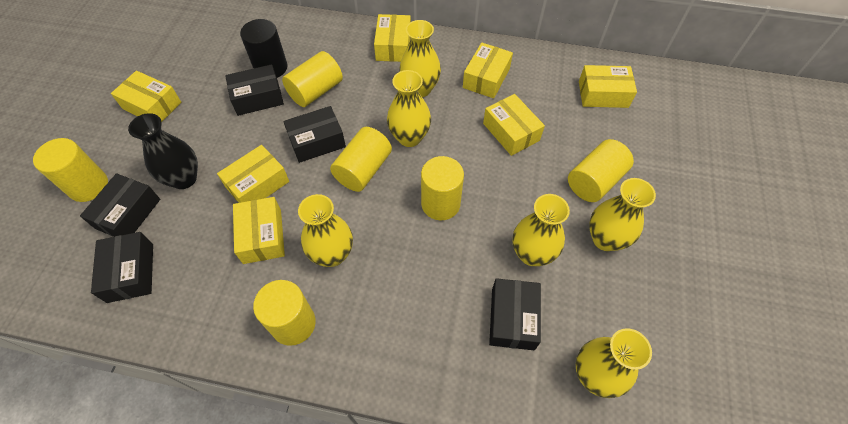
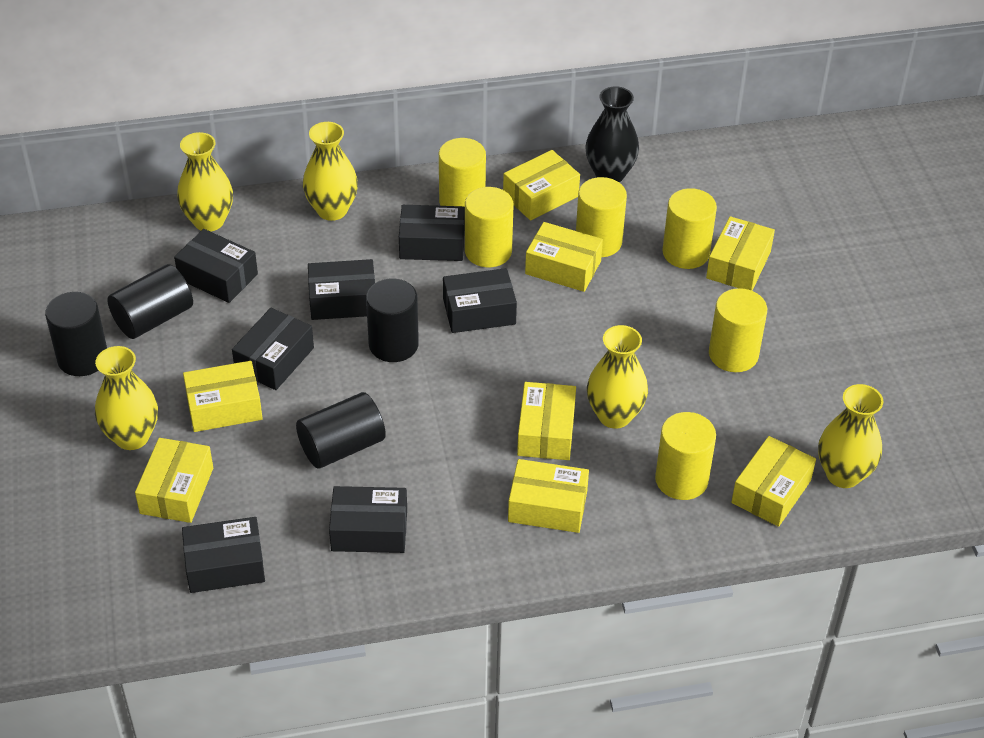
black box: [80,173,160,237] [91,232,153,303] [225,64,284,116] [283,106,346,163] [489,278,541,350] = 5 -> [174,229,258,303] [182,517,265,593] [232,308,314,390] [308,259,375,320] [329,486,407,553] [399,205,465,261] [443,268,517,333] = 7
black cylinder: [240,19,287,78] = 1 -> [45,292,107,376] [107,264,193,339] [296,392,386,469] [366,278,419,362] = 4
yellow box: [111,71,181,122] [217,145,289,203] [233,197,285,264] [374,14,411,62] [463,43,513,98] [483,94,545,156] [579,65,637,108] = 7 -> [135,438,213,523] [183,361,263,432] [503,150,580,220] [508,459,589,533] [517,382,576,460] [525,222,603,292] [706,216,775,291] [731,436,816,527] = 8
yellow vase: [298,194,353,267] [387,70,431,147] [399,20,441,97] [513,194,570,266] [576,328,652,398] [589,178,656,251] = 6 -> [95,346,158,450] [177,132,233,232] [303,122,358,221] [587,325,648,428] [818,384,883,488] = 5

